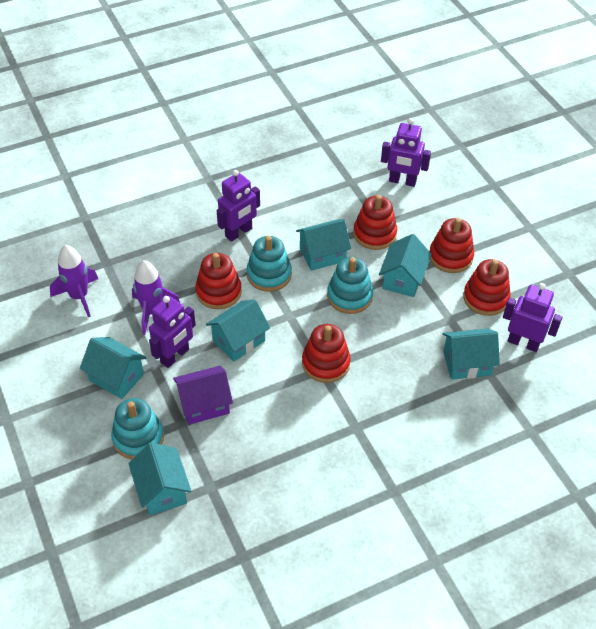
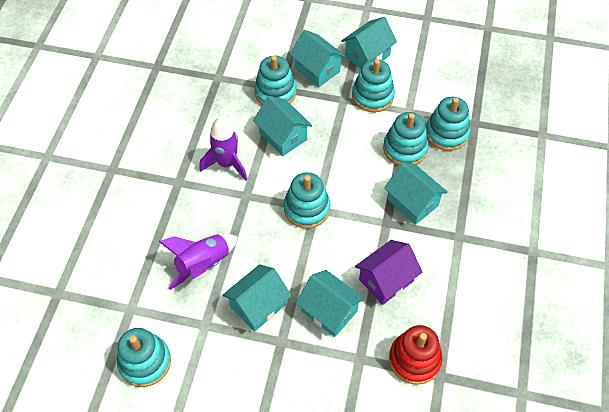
purple robot: [149,296,196,368] [217,170,260,242] [381,118,431,187] [503,283,563,352] = 4 -> none = 0
red stacking toy: [195,253,242,309] [302,324,351,383] [353,195,397,250] [430,218,474,273] [463,259,511,316] = 5 -> [389,325,443,385] = 1
turquoise stacking toy: [111,398,164,459] [247,236,292,292] [327,257,373,314] = 3 -> [117,328,171,387] [254,55,297,105] [284,172,330,228] [352,59,395,112] [383,112,429,166] [426,97,470,151] = 6

